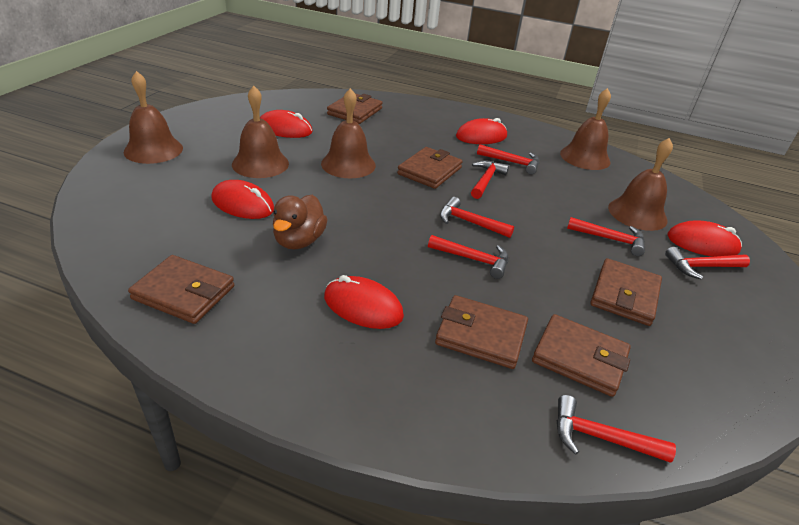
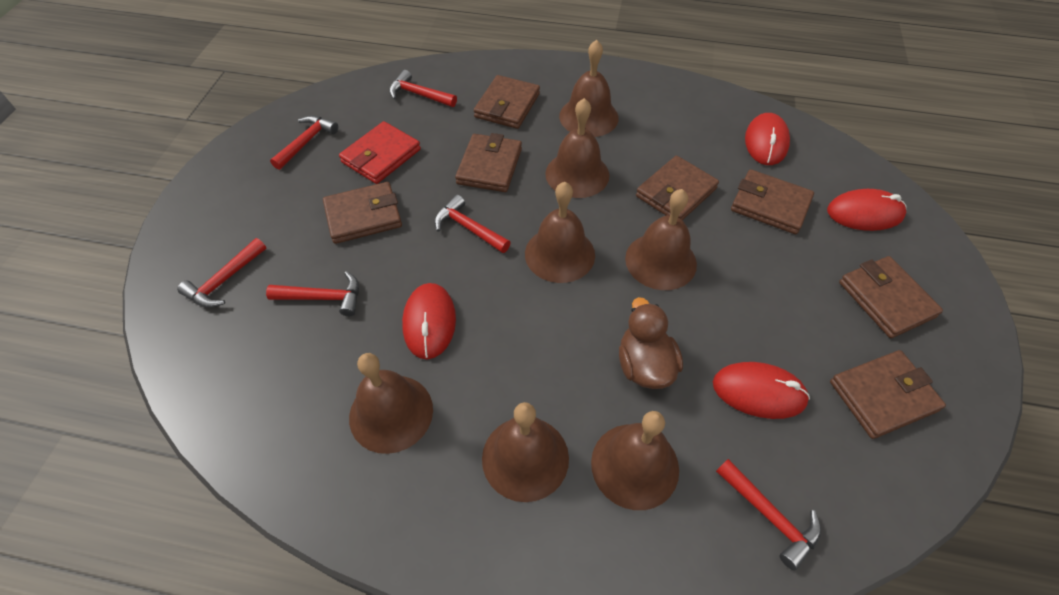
brown bell: [124,71,183,164] [232,86,289,178] [321,88,376,178] [560,88,611,170] [608,138,673,231] = 5 -> [349,353,433,454] [482,402,569,502] [525,182,595,283] [545,98,610,198] [559,40,619,137] [591,411,679,510] [625,189,697,290] = 7
brown wallet: [128,255,234,324] [327,94,383,124] [397,147,463,189] [435,295,528,369] [532,314,631,397] [591,258,662,326] = 6 -> [323,182,402,244] [455,133,522,192] [474,75,540,129] [636,156,719,220] [731,169,814,234] [830,350,946,439] [839,256,943,338] = 7
red hammer: [428,235,509,279] [440,197,514,238] [471,160,509,199] [477,144,539,174] [556,395,676,463] [567,217,645,256] [665,247,750,280] = 7 -> [177,238,267,308] [266,271,359,316] [270,115,339,170] [389,70,457,107] [434,195,511,253] [716,459,821,571] = 6
red mouse: [211,180,274,219] [260,110,313,138] [324,275,404,329] [456,118,507,144] [667,221,742,257] = 5 -> [402,283,456,359] [713,362,810,419] [745,113,790,165] [827,189,906,231] = 4
red wallet: none = 0 -> [339,121,421,184] = 1

